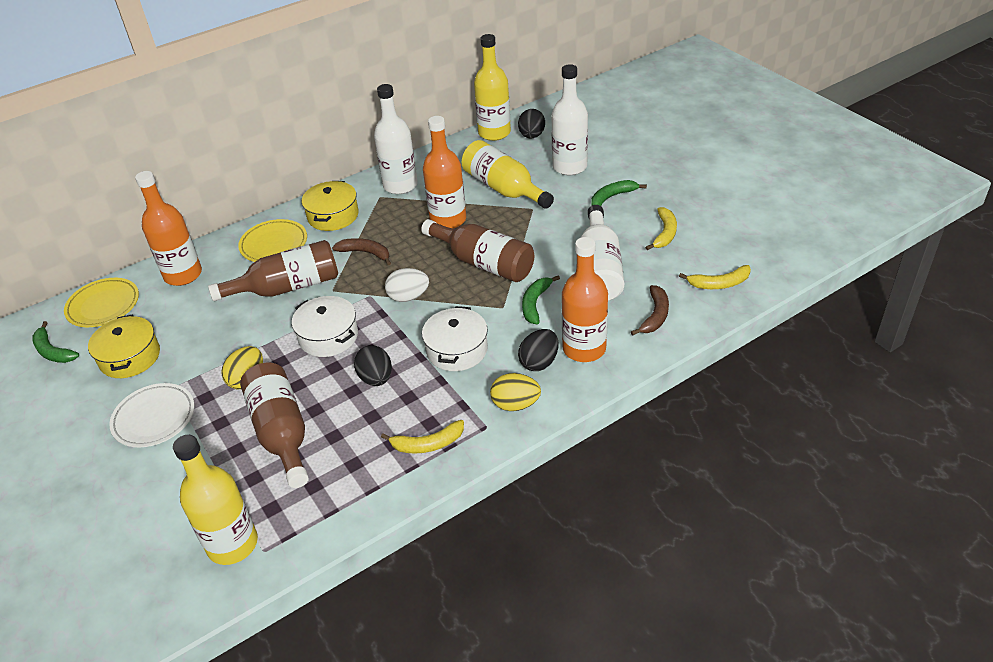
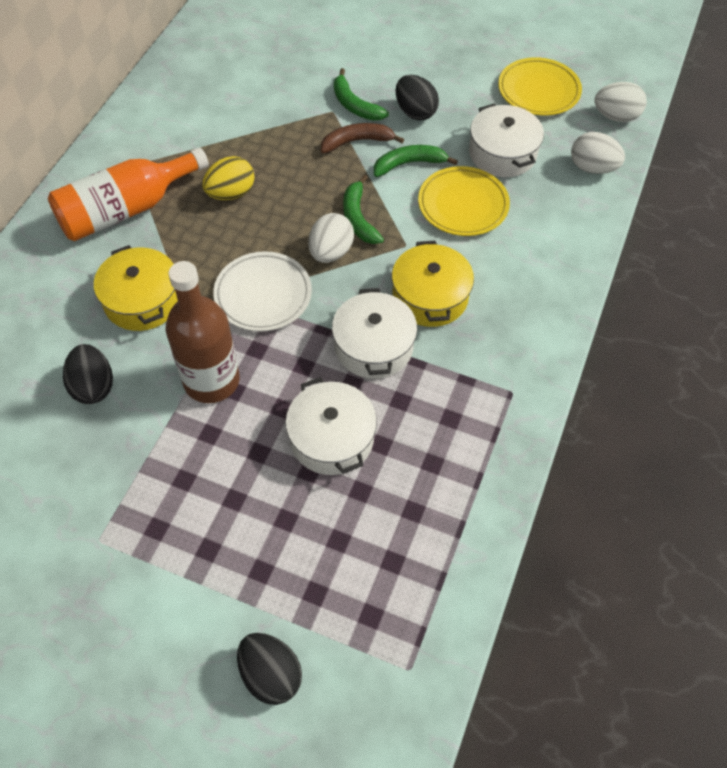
brown banana: [332,238,391,265] [631,285,669,336] = 2 -> [321,123,404,153] = 1
brown bottle: [208,240,338,301] [240,363,309,488] [421,219,534,282] = 3 -> [165,261,240,403] = 1
orange bottle: [135,171,202,286] [423,116,466,229] [562,237,608,362] = 3 -> [48,147,209,241] = 1
white bottle: [374,84,418,194] [551,64,588,175] [581,205,624,301] = 3 -> none = 0
white egg: [385,268,429,302] = 1 -> [308,213,354,263] [571,132,625,174] [595,82,647,122] = 3
white pot: [292,296,358,357] [422,306,488,371] = 2 -> [285,377,377,475] [332,288,417,379] [469,104,544,177] = 3
yellow banana: [381,420,464,454] [645,207,677,250] [679,265,751,289] = 3 -> none = 0
yellow bottle: [173,435,258,565] [462,140,554,208] [474,34,511,141] = 3 -> none = 0
yellow egg: [221,346,263,389] [490,373,541,411] = 2 -> [202,156,255,200] = 1

